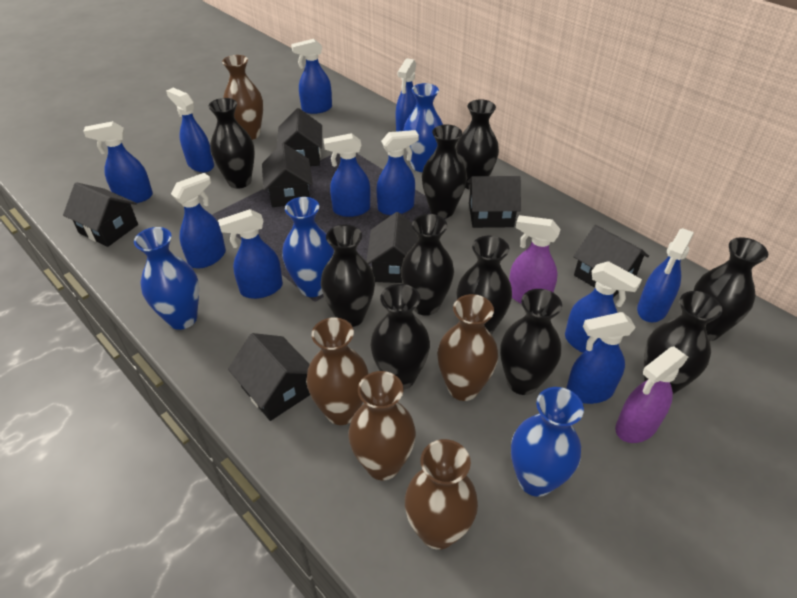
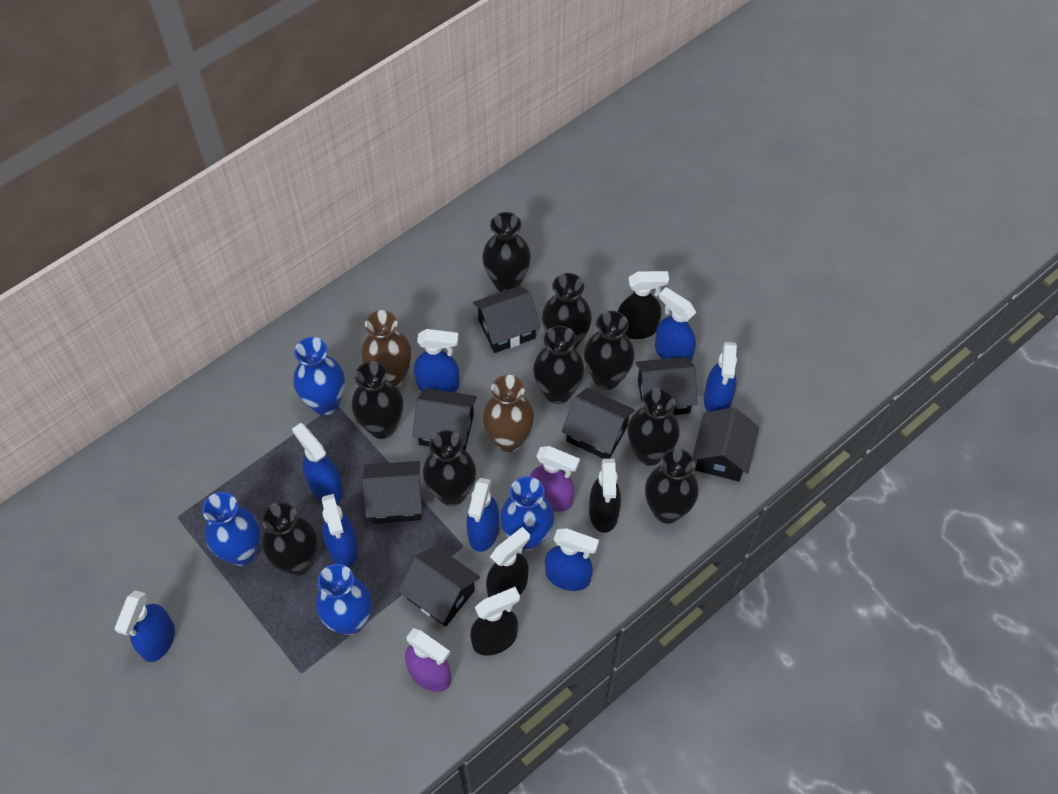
black spray bottle: none = 0 -> [470,587,520,656] [486,527,530,597] [589,459,621,533] [618,271,669,339] = 4
black vase: [208,98,255,189] [321,225,375,327] [370,284,430,390] [401,214,454,316] [422,125,467,218] [456,99,499,190] [456,236,512,335] [500,289,562,395] [644,291,722,395] [693,237,768,341] = 10 -> [262,502,318,576] [352,361,403,439] [423,430,476,506] [482,212,531,292] [533,325,584,404] [542,273,592,349] [584,311,634,390] [627,388,680,466] [645,448,699,524] = 9
blue spray bottle: [83,121,153,203] [166,88,214,172] [171,173,226,269] [218,209,283,299] [291,39,332,114] [323,133,370,217] [376,130,419,215] [396,58,417,132] [565,261,642,353] [566,312,636,404] [637,228,694,322] = 11 -> [115,590,175,662] [292,423,343,503] [322,494,358,567] [414,329,459,392] [467,478,499,552] [545,528,599,591] [655,287,696,362] [704,342,737,412] = 8
brown vase: [222,55,263,140] [306,317,369,425] [348,371,416,480] [405,439,478,550] [437,294,498,401] = 5 -> [361,310,412,387] [483,375,535,452] = 2

